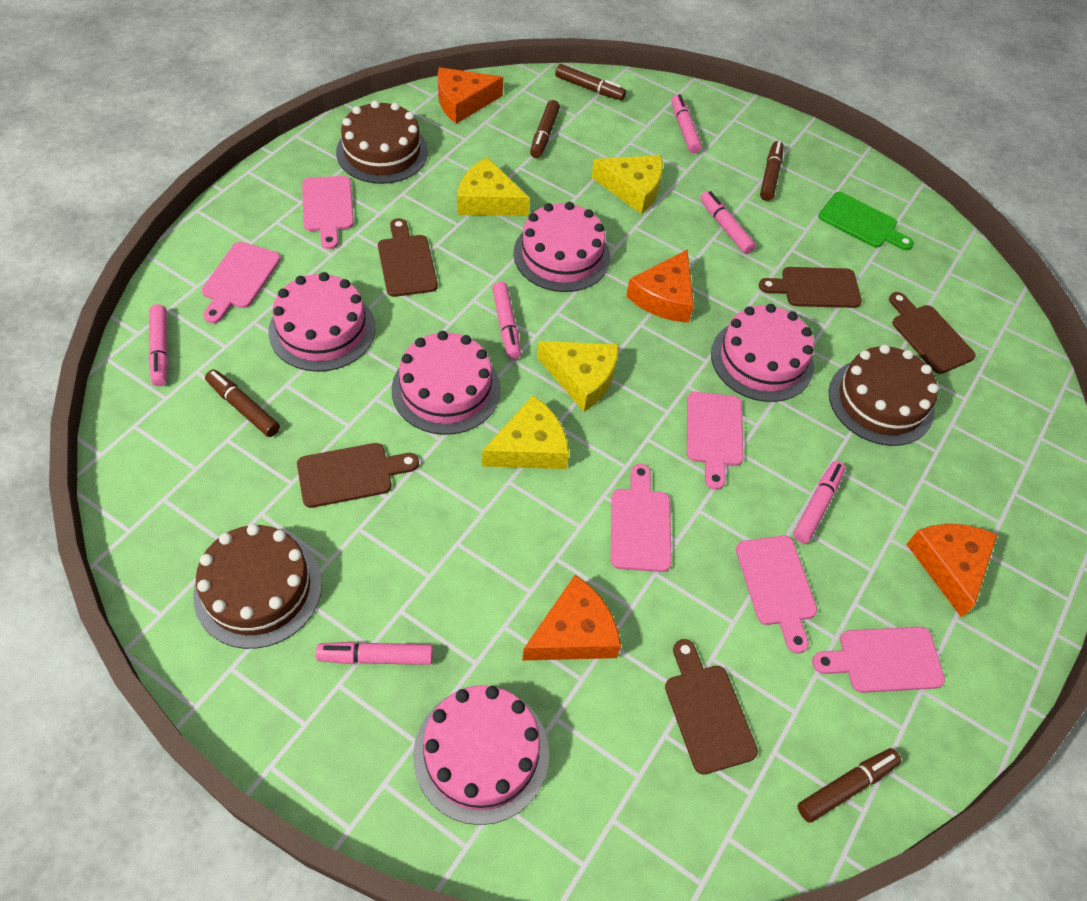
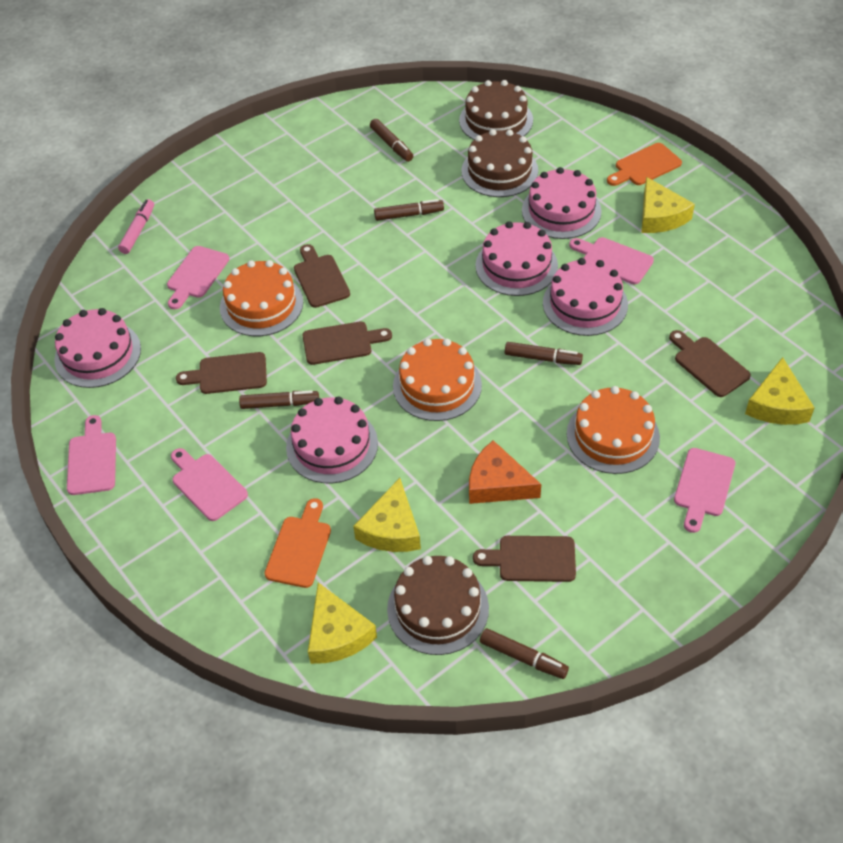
green cutting board: [818,192,914,250] = 1 -> none = 0
orange cake: none = 0 -> [220,260,303,336] [393,339,482,421] [567,386,660,474] = 3
orange cheese: [438,67,503,124] [522,575,621,660] [626,250,694,323] [906,524,998,618] = 4 -> [469,440,541,504] = 1
orange cutting board: none = 0 -> [264,498,331,588] [607,143,682,186] = 2
pink cutting board: [202,242,281,323] [302,176,354,249] [611,464,672,572] [687,392,743,490] [736,535,817,654] [812,627,945,693] = 6 -> [67,415,116,495] [167,246,229,309] [171,448,248,521] [569,237,654,284] [674,448,735,533] = 5
pink marker: [148,304,169,386] [316,641,433,665] [492,282,521,359] [672,94,702,153] [700,191,756,254] [793,461,845,544] = 6 -> [118,199,154,254] = 1

